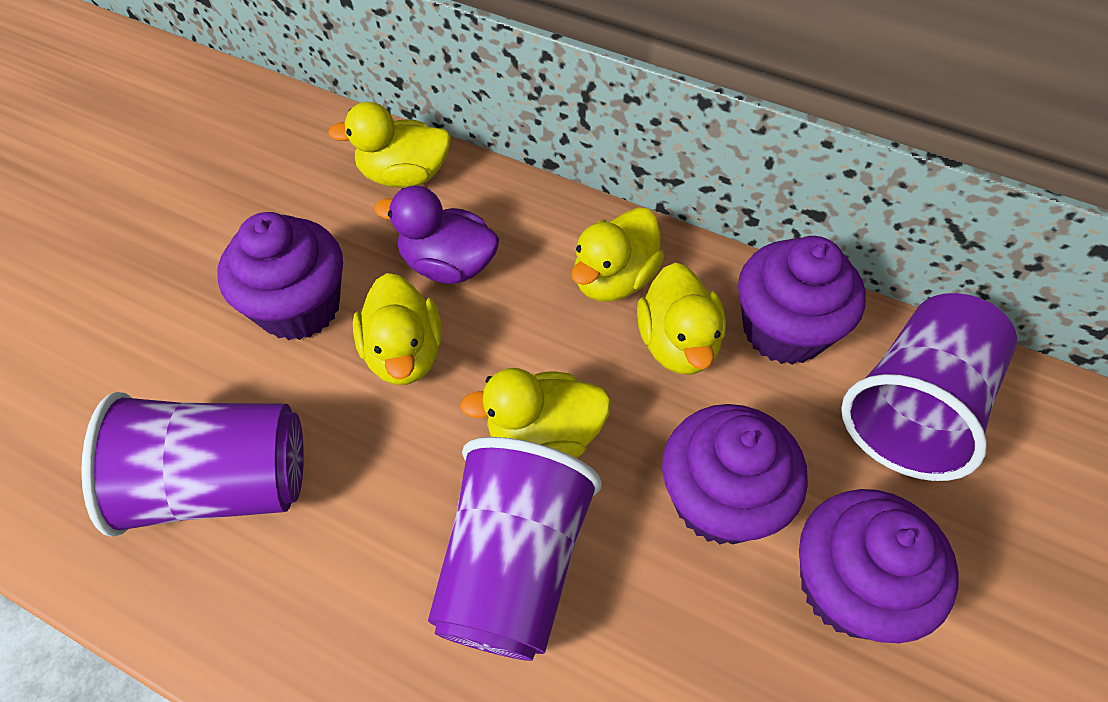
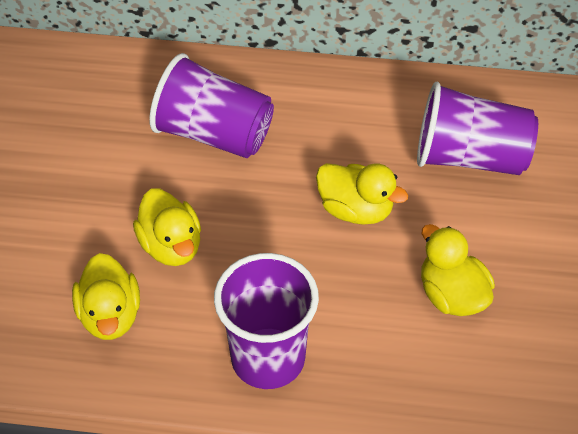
purple cupcake: [217,212,343,340] [662,404,808,544] [738,236,866,365] [799,489,959,643] = 4 -> none = 0
purple duck: [374,186,499,284] = 1 -> none = 0
yellow duck: [328,102,451,188] [353,273,442,385] [460,368,611,458] [572,207,664,302] [637,263,726,375] = 5 -> [72,253,140,340] [133,188,201,266] [316,163,408,225] [421,224,495,316] = 4

